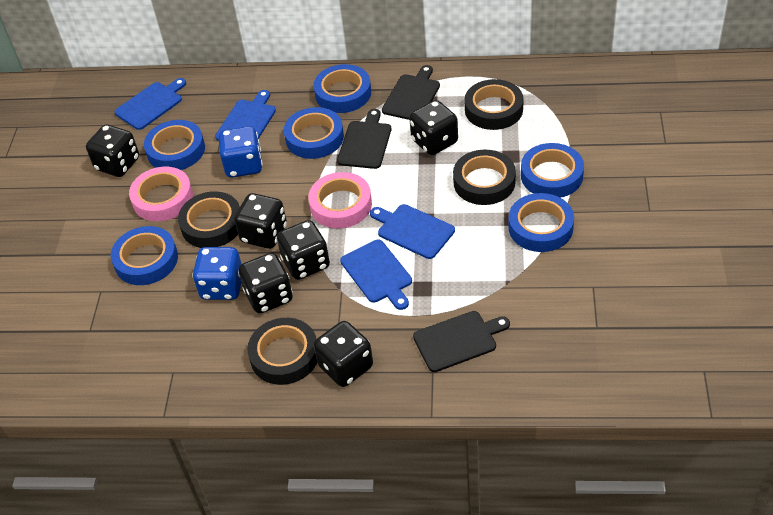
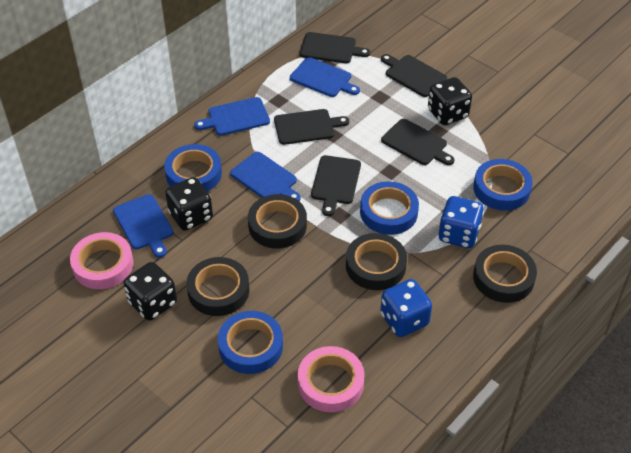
black cutting board: [337,109,391,169] [382,65,440,120] [413,311,510,372] = 3 -> [274,109,349,145] [300,32,370,63] [311,155,361,216] [381,54,447,97] [381,119,454,165] = 5
black dice: [86,125,139,177] [234,193,287,249] [239,253,293,314] [277,220,330,280] [314,321,373,387] [409,100,458,155] = 6 -> [124,262,177,321] [165,177,213,231] [428,77,472,125] = 3
blue tape: [111,226,178,285] [144,120,205,170] [284,107,344,159] [313,64,371,113] [508,193,574,252] [521,143,584,198] = 6 -> [164,144,222,191] [218,311,283,374] [360,181,419,235] [473,159,533,211] = 4

